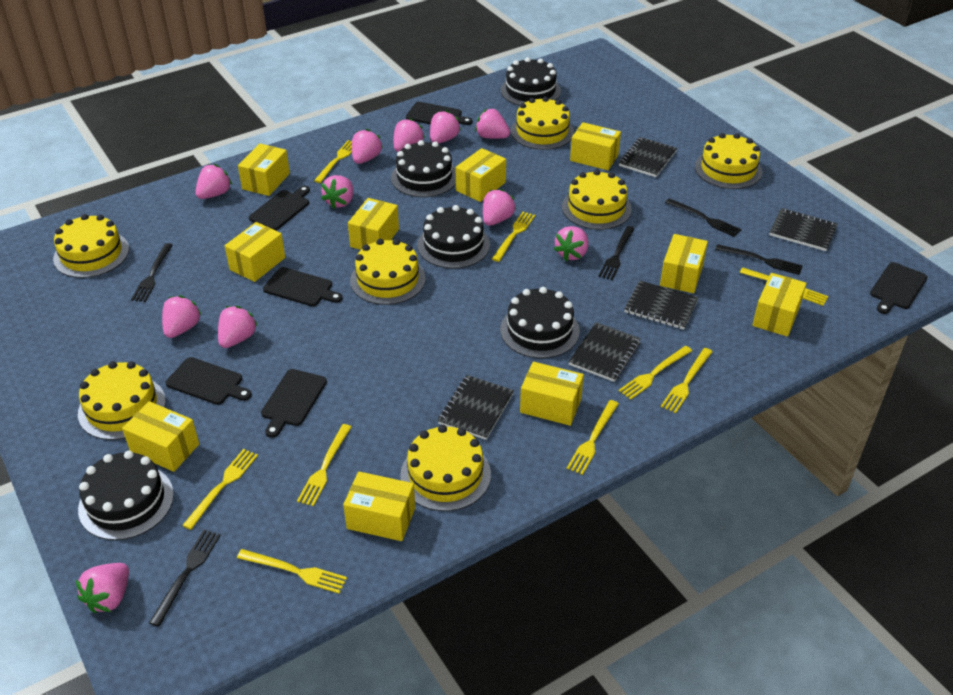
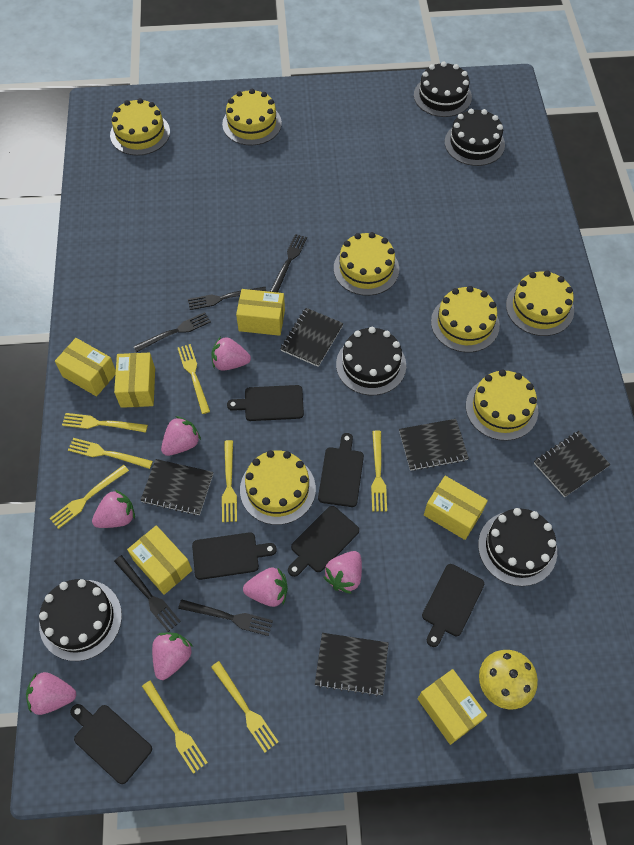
pink strawberry: [76,563,129,613] [162,295,202,338] [195,164,232,199] [218,306,258,348] [321,175,353,209] [352,129,383,164] [393,118,425,152] [430,110,461,144] [475,109,510,139] [483,189,516,226] [554,226,588,261] = 11 -> [26,672,76,715] [92,489,135,528] [152,633,193,680] [161,416,201,456] [211,337,251,371] [243,567,288,607] [324,551,362,594] = 7
yellow box: [122,401,199,472] [225,222,285,282] [238,143,290,196] [343,472,415,541] [348,198,399,250] [456,148,506,202] [520,362,584,426] [570,122,621,170] [660,234,708,293] [752,273,807,337] = 10 -> [55,338,116,396] [114,353,155,408] [127,525,192,595] [236,289,285,336] [418,669,487,745] [424,476,488,540] = 6
yellow fork: [182,449,258,530] [237,549,347,594] [297,424,351,506] [314,140,352,183] [492,212,535,262] [567,400,619,475] [619,346,692,400] [661,348,713,413] [740,268,828,306] = 9 -> [50,465,129,529] [62,413,148,433] [68,438,153,469] [142,680,208,774] [178,344,210,414] [211,661,278,752] [222,440,237,522] [371,430,387,511] = 8
yellow mushroom: none = 0 -> [479,650,538,709] = 1

